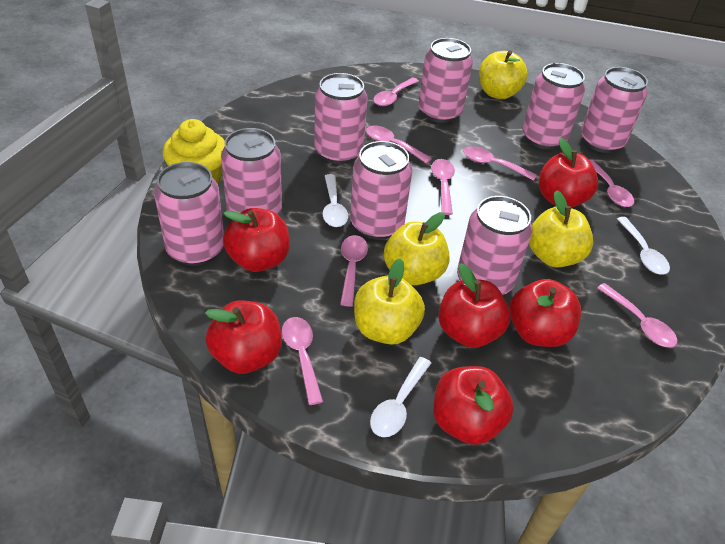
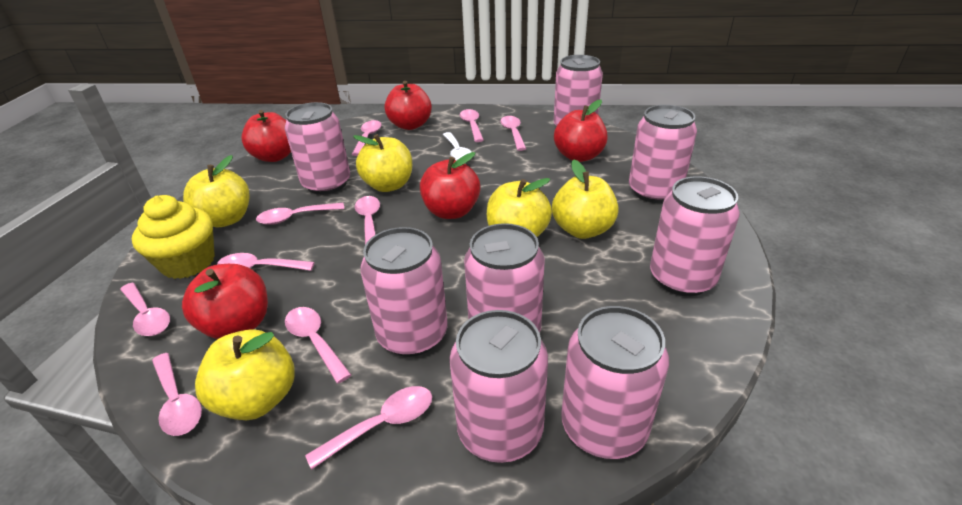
pink spoon: [282,317,323,405] [340,235,368,306] [366,125,432,164] [373,77,419,106] [431,159,455,215] [463,146,537,181] [590,159,634,207] [597,283,677,348] = 8 -> [120,283,170,336] [152,353,202,436] [217,253,315,271] [256,203,344,225] [285,307,351,383] [305,386,432,470] [352,120,382,156] [355,196,380,245] [460,109,484,142] [500,116,526,151] = 10
red apple: [205,301,282,374] [223,208,290,272] [433,366,514,445] [438,263,510,348] [509,279,581,347] [539,138,598,208] = 6 -> [182,264,268,339] [241,110,291,162] [385,81,432,130] [420,152,481,219] [554,99,608,162] = 5
white spoon: [323,174,348,227] [370,357,431,437] [617,217,670,275] = 3 -> [443,132,471,160] = 1
yellow apple: [354,258,425,345] [384,212,449,285] [479,50,528,99] [529,190,593,268] = 4 -> [183,155,250,227] [195,329,295,420] [353,134,412,192] [487,178,552,237] [552,160,619,239] = 5

